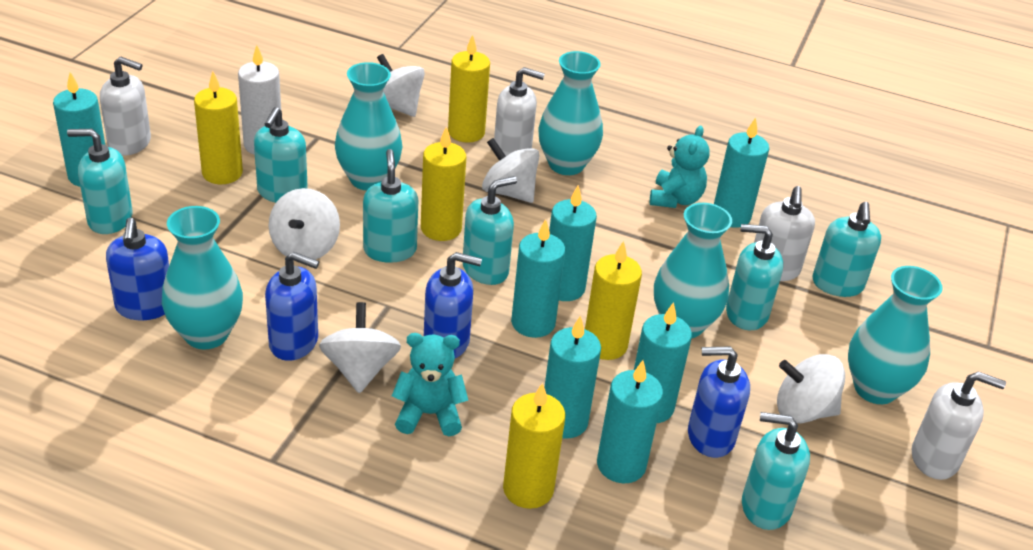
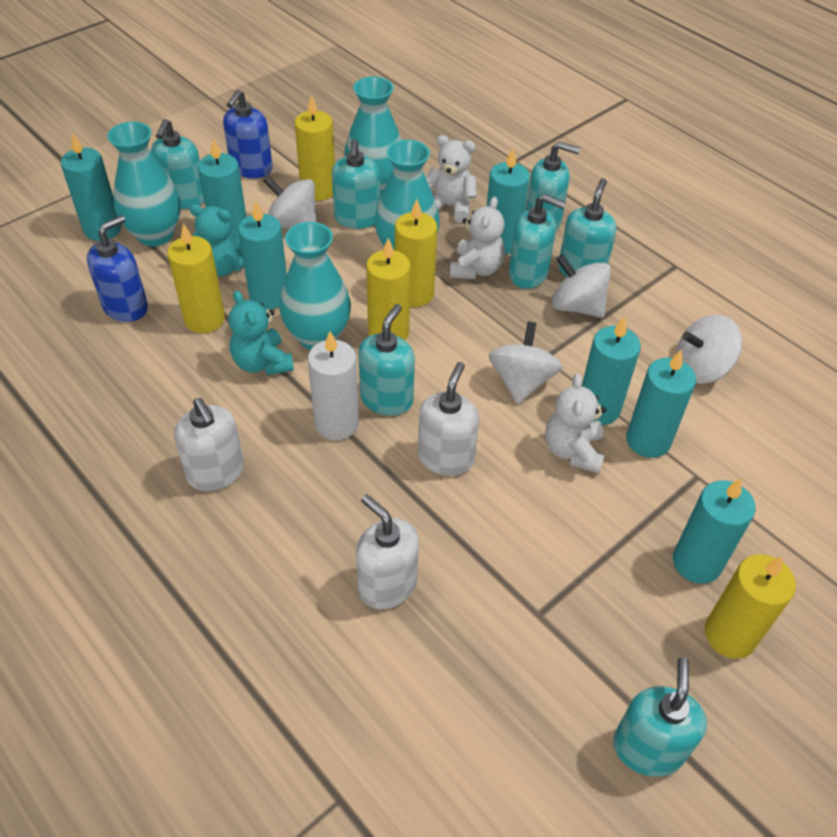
blue soap dispenser: [106,218,169,320] [265,252,319,361] [424,252,482,358] [688,346,750,458] = 4 -> [87,215,148,322] [223,89,273,179] = 2
turquoise vase: [162,206,243,349] [335,62,403,191] [538,51,603,175] [654,203,732,338] [848,266,943,404] = 5 -> [107,122,181,247] [279,222,351,350] [344,76,402,197] [375,140,440,250] = 4
white soap dispenser: [100,57,151,156] [494,67,545,156] [754,186,815,281] [912,372,1006,480] = 4 -> [174,398,244,491] [356,494,419,609] [418,362,479,476] = 3
white spinning top: [269,188,340,260] [319,302,401,393] [377,54,425,117] [482,138,539,203] [777,354,845,423] = 5 -> [263,176,317,228] [489,322,562,404] [552,254,611,318] [676,315,742,384] = 4
white teddy bear: none = 0 -> [426,135,477,223] [450,197,505,279] [545,373,606,474] = 3

